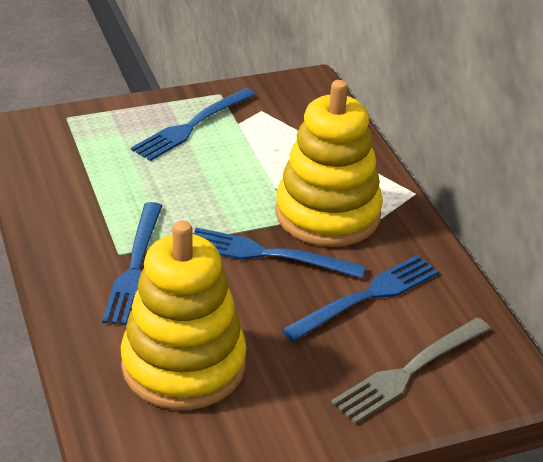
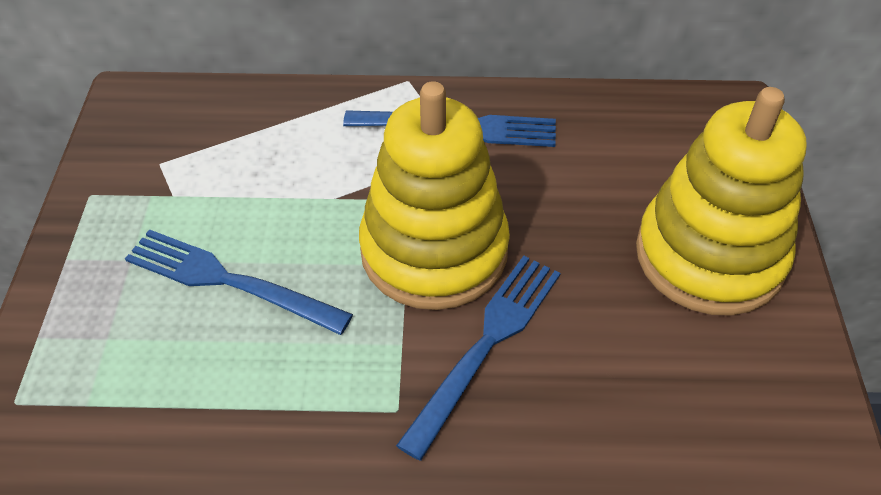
blue fork: [102,202,162,325] [131,88,255,161] [193,227,366,278] [282,255,439,342] = 4 -> [125,229,353,335] [343,110,556,147] [396,256,561,461] = 3
grey fork: [331,317,491,424] = 1 -> none = 0

